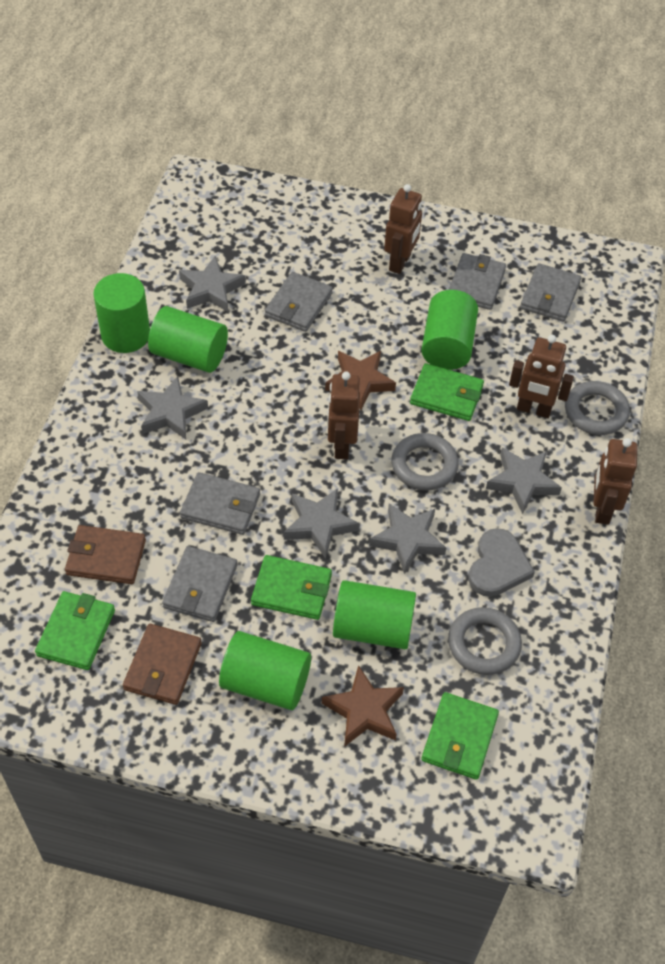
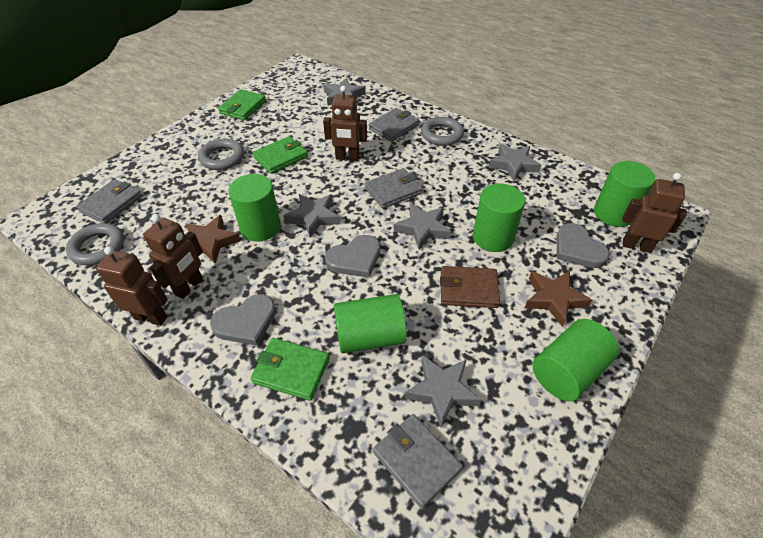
brown wallet: [65,525,146,584] [123,624,202,705] = 2 -> [440,266,500,308] = 1
green wallet: [35,591,115,670] [251,555,332,620] [410,363,484,421] [422,692,499,780] = 4 -> [218,89,266,120] [250,338,330,401] [253,136,308,174] = 3
grey heart: [468,528,535,597] = 1 -> [210,294,276,346] [325,235,380,278] [556,223,610,268] = 3
grey wallet: [162,546,237,622] [180,472,260,535] [265,272,333,332] [449,253,506,310] [520,263,581,322] = 5 -> [76,179,142,223] [365,168,423,209] [369,108,419,142] [373,414,463,509] = 4

